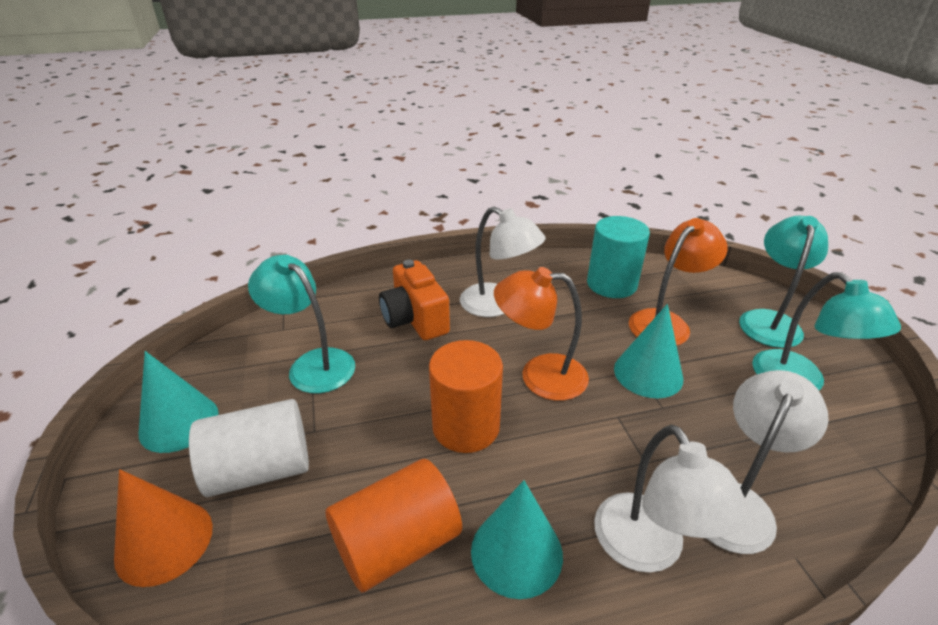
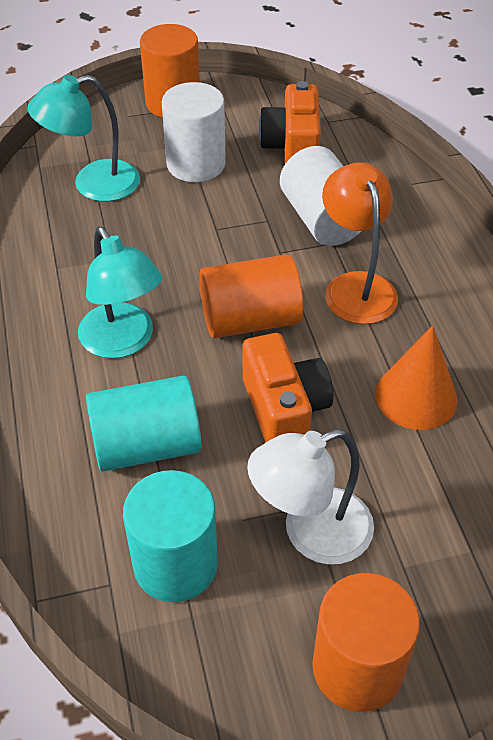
orange camera: [379,260,450,340] = 1 -> [243,333,333,443] [259,81,321,164] = 2
orange cylinder: [326,459,462,592] [429,340,503,453] = 2 -> [140,24,200,118] [199,254,304,338] [312,573,420,712] = 3
orange lamp: [494,267,589,401] [629,218,728,346] = 2 -> [322,162,398,324] = 1
turquoise cone: [139,351,219,453] [471,480,563,599] [614,304,683,398] = 3 -> none = 0
turquoise cylinder: [587,216,650,298] = 1 -> [86,375,202,472] [123,470,218,602] = 2
turquoise lamp: [248,255,355,393] [739,216,828,348] [752,272,901,390] = 3 -> [27,75,140,202] [78,227,162,359] = 2
white cylinder: [189,399,309,497] = 1 -> [162,82,226,182] [280,146,361,246] = 2
white lamp: [460,207,546,317] [594,425,750,573] [706,370,829,554] = 3 -> [247,429,374,565] = 1

